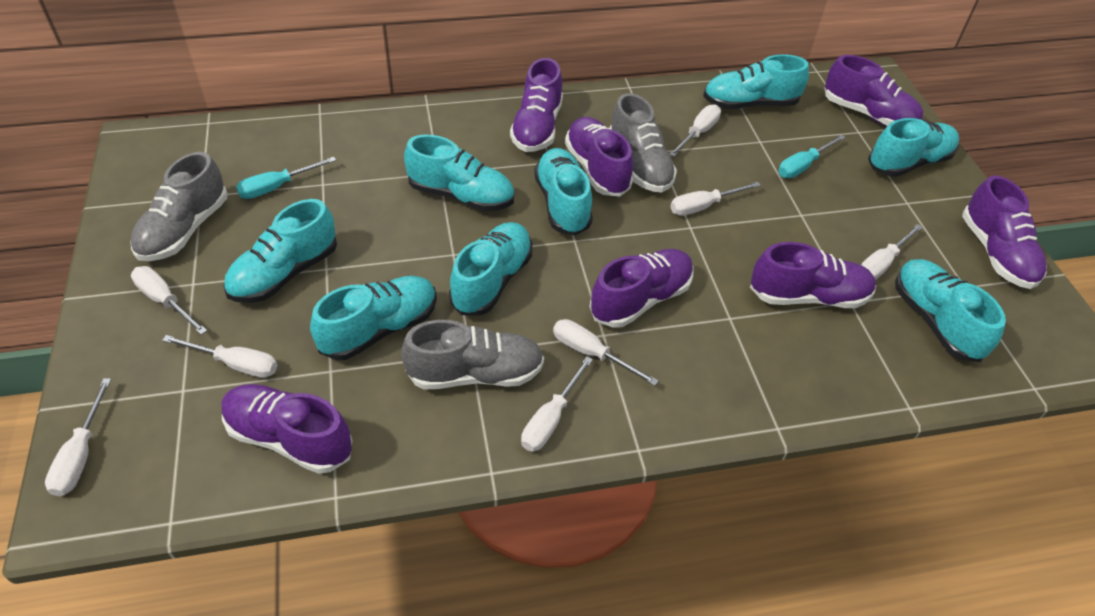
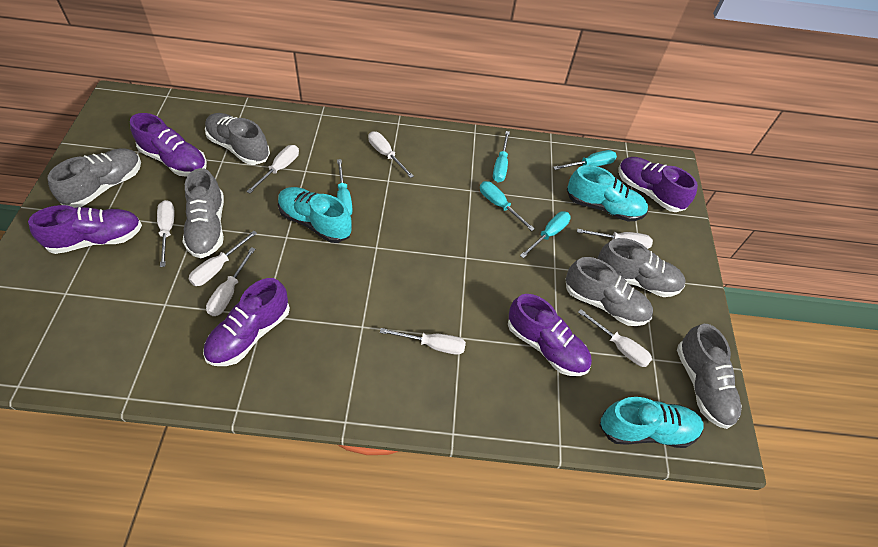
grey shoe: [131,152,227,261] [401,320,544,389] [610,93,677,192] = 3 -> [47,148,141,208] [182,168,224,258] [205,113,270,165] [565,257,653,326] [597,238,685,297] [677,324,742,429] = 6
purple shoe: [222,384,352,474] [510,58,563,152] [565,117,633,196] [590,249,694,328] [750,242,876,308] [825,55,923,126] [962,176,1047,289] = 7 -> [28,205,142,254] [130,113,207,177] [203,278,290,366] [508,294,592,376] [618,157,698,212] = 5
turquoise screwdriver: [236,157,336,199] [778,135,845,178] = 2 -> [337,159,353,216] [480,181,535,231] [493,131,510,182] [520,211,571,258] [553,150,617,170] = 5
turquoise shoe: [224,199,337,303] [310,276,437,360] [404,134,514,211] [449,222,532,315] [534,148,593,236] [703,54,809,109] [868,118,959,177] [895,259,1006,362] = 8 -> [278,187,352,243] [567,165,648,221] [599,397,704,448] = 3

